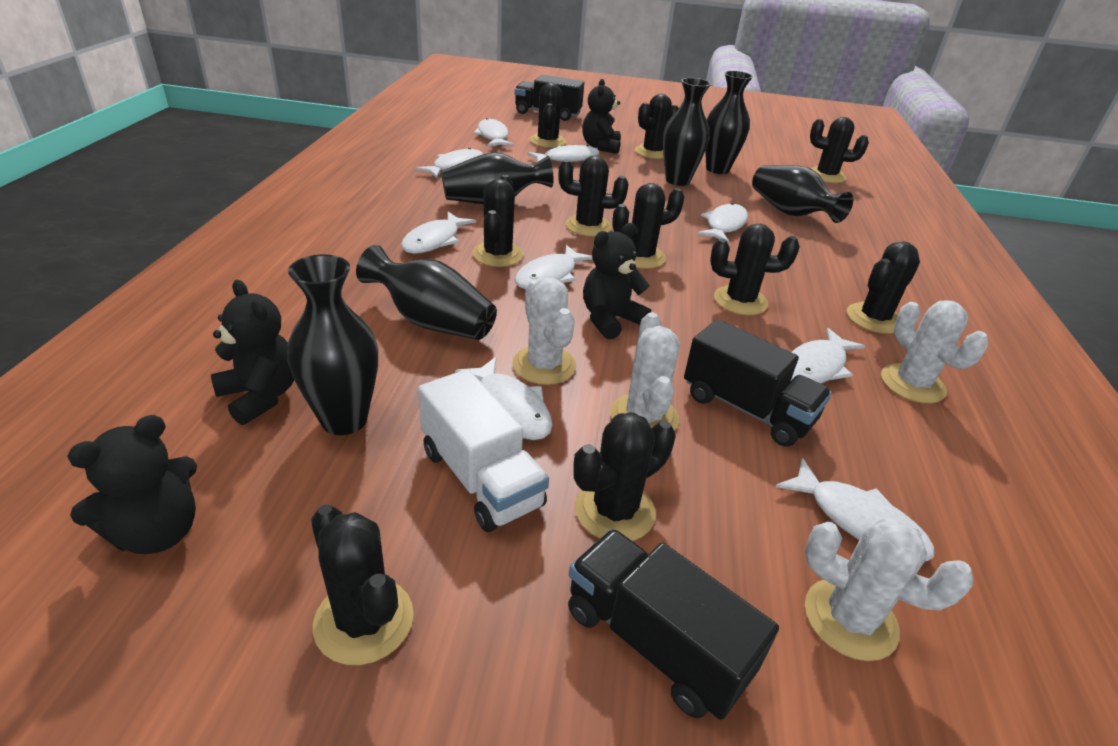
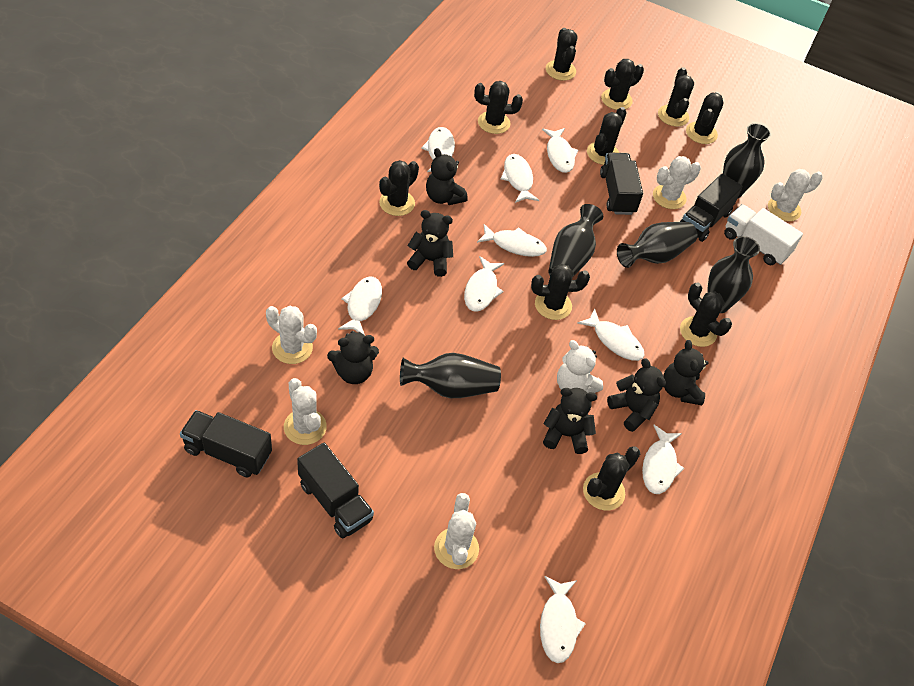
black teddy bear: [67,415,197,554] [210,280,294,425] [582,79,621,154] [583,223,651,340] = 4 -> [327,331,379,384] [407,210,453,277] [426,148,468,205] [543,388,597,454] [607,358,666,432] [663,340,709,405] = 6
black truck: [515,75,584,121] [568,529,779,720] [684,319,832,447] = 3 -> [180,410,272,477] [297,443,374,538] [600,152,643,215] [680,174,743,242] = 4
black vase: [287,255,378,435] [356,245,497,340] [441,152,554,204] [663,78,711,186] [705,71,753,174] [752,165,853,223] = 6 -> [400,353,501,398] [548,204,603,276] [617,222,697,268] [707,236,760,313] [723,123,771,198] = 5
white cactus: [512,278,576,385] [610,312,680,431] [805,517,973,661] [881,300,988,403] = 4 -> [266,306,317,364] [284,378,327,445] [434,493,479,569] [653,156,701,209] [768,169,823,221] = 5
white teddy bear: none = 0 -> [557,340,603,393] = 1

